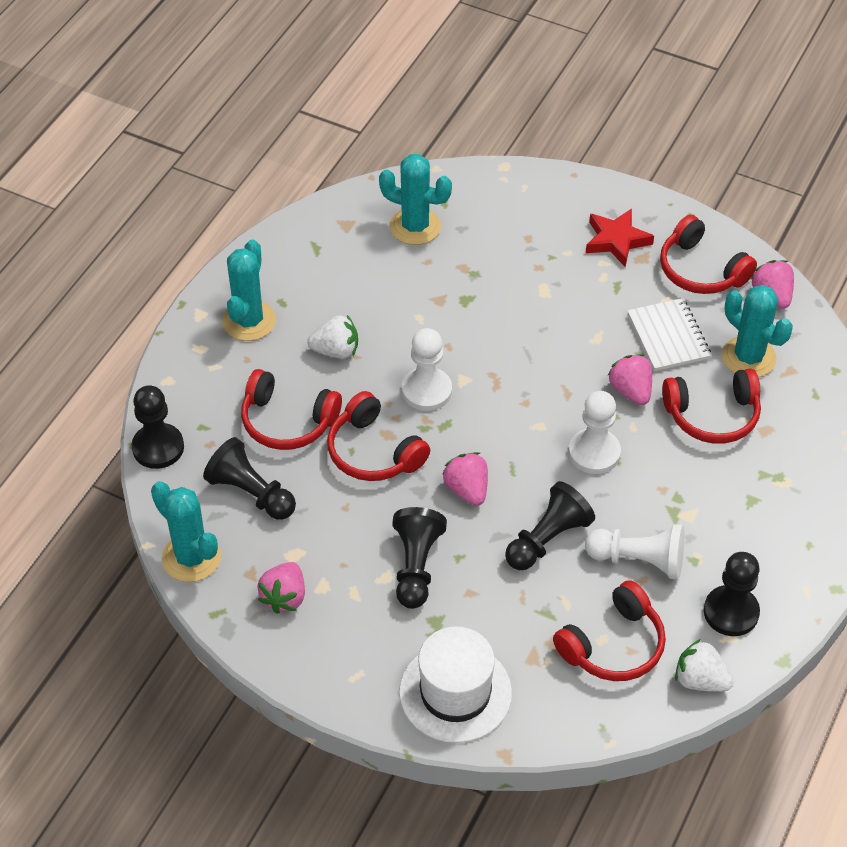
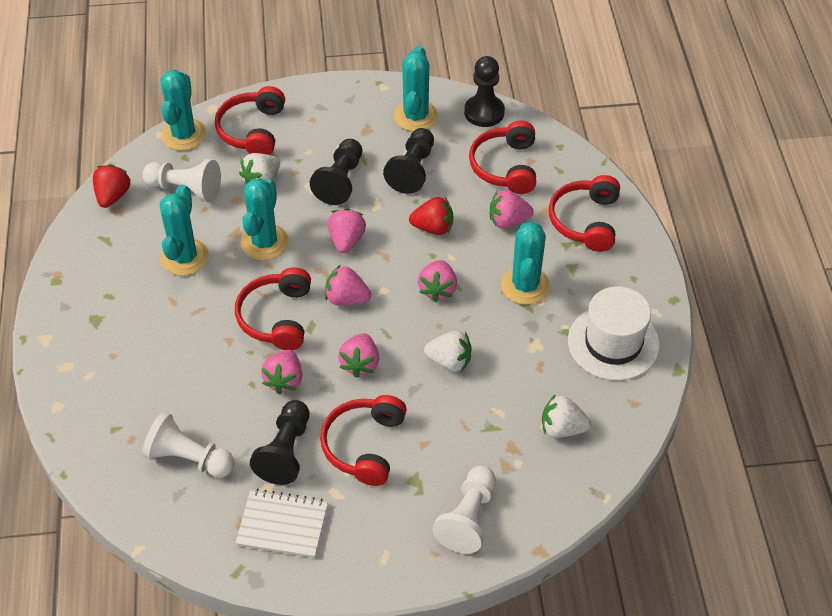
black pawn: [132,385,184,469] [203,437,296,520] [392,507,447,609] [505,481,595,570] [704,552,760,636] = 5 -> [250,400,309,485] [310,139,362,205] [383,128,434,194] [464,56,505,127] = 4
pink strawberry: [258,562,305,614] [442,452,488,506] [607,354,652,405] [750,260,794,309] = 4 -> [261,350,302,395] [325,265,371,305] [328,208,366,253] [338,333,379,378] [418,260,457,302] [490,190,534,228] = 6
red star: [586,208,654,267] = 1 -> none = 0
red strawberry: none = 0 -> [93,164,131,208] [409,197,453,235] = 2
turquoise cactus: [151,481,221,582] [222,240,276,341] [379,154,452,245] [722,285,793,377] = 4 -> [160,70,206,150] [160,184,209,276] [241,178,289,261] [394,45,438,132] [501,221,550,305] = 5
white strawberry: [307,315,358,359] [675,639,734,692] = 2 -> [239,153,280,184] [424,331,472,372] [542,394,591,438] = 3

